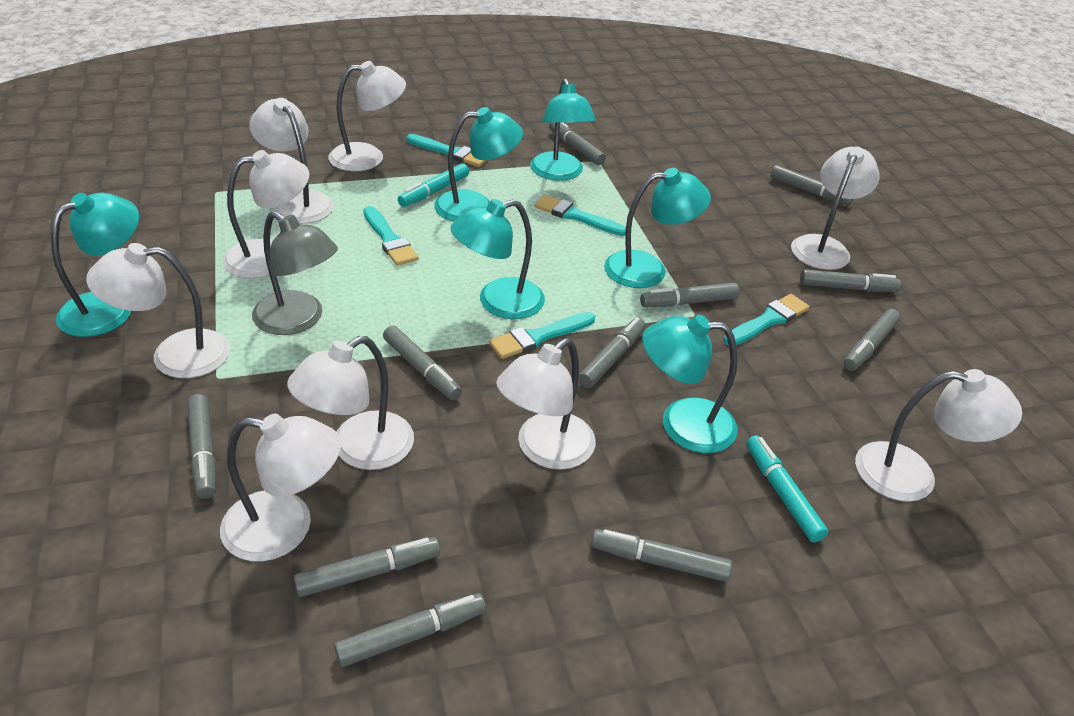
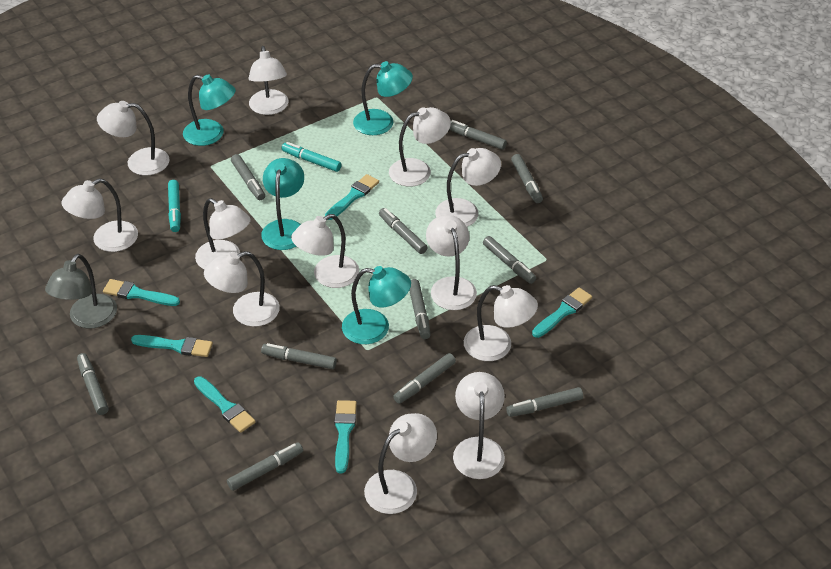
turquoise brush: [363,206,419,266] [406,134,487,167] [489,312,595,359] [535,195,626,236] [724,294,810,345] = 5 -> [103,279,180,306] [131,335,213,357] [194,376,256,433] [325,174,379,220] [334,400,357,473] [532,288,592,338] = 6
turquoise lamp: [51,192,139,337] [434,107,523,222] [451,199,545,319] [530,78,596,181] [604,168,711,288] [642,315,738,453] = 6 -> [183,74,236,146] [261,158,304,250] [342,266,411,344] [353,61,413,135] = 4
white lamp: [86,243,230,378] [220,413,341,561] [223,150,309,278] [249,98,334,224] [287,336,414,470] [328,61,406,171] [496,338,596,470] [791,146,880,270] [855,369,1022,502] = 9 -> [61,179,138,252] [97,101,170,176] [195,198,251,270] [204,251,280,327] [248,46,288,115] [291,214,359,288] [364,413,437,514] [389,107,451,187] [426,215,477,310] [435,148,501,227] [453,372,505,479] [464,285,538,361] = 12

